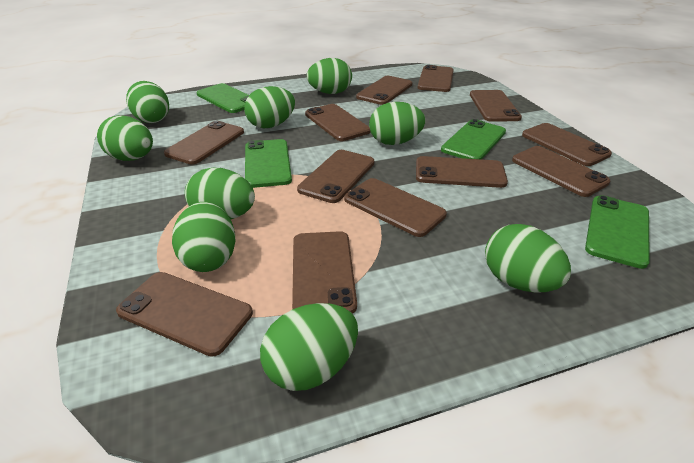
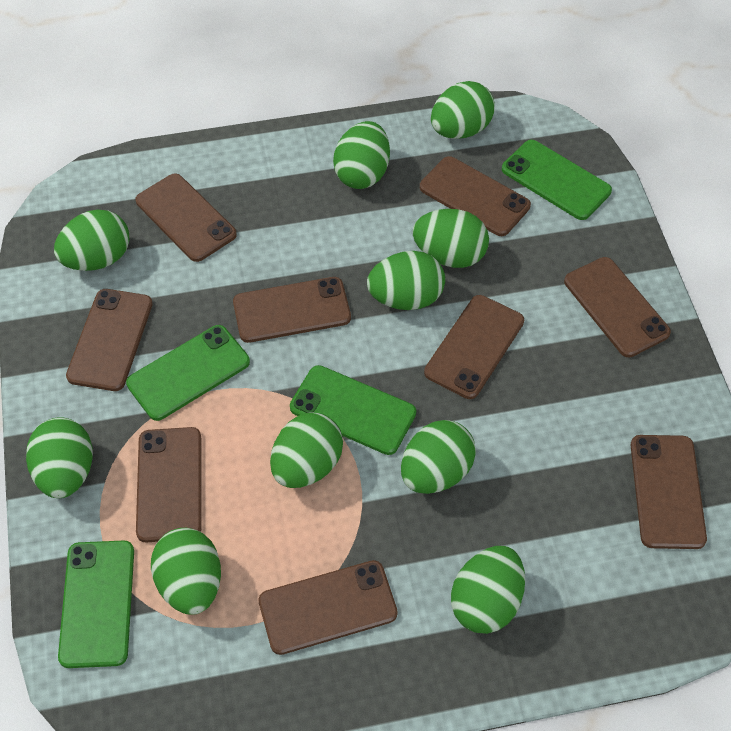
brown phone: [116,272,253,357] [164,121,244,165] [292,231,357,314] [297,150,374,203] [305,104,371,141] [344,178,447,237] [356,76,413,105] [416,156,508,188] [417,65,454,92] [470,90,522,122] [512,146,610,197] [522,123,612,166] = 12 -> [66,289,153,391] [135,173,237,262] [136,427,201,542] [233,277,351,343] [259,560,398,655] [420,156,531,236] [424,295,524,399] [564,257,671,357] [631,435,707,549] = 9
green egg: [97,115,153,161] [126,81,169,123] [172,202,235,272] [185,168,255,220] [244,86,295,128] [260,303,358,391] [307,58,352,94] [369,102,425,145] [485,224,571,293] = 9 -> [26,417,93,498] [54,210,129,271] [151,528,221,614] [270,413,343,488] [333,121,390,189] [367,251,445,310] [401,420,476,494] [413,209,489,268] [431,81,495,139] [451,546,525,634] = 10

